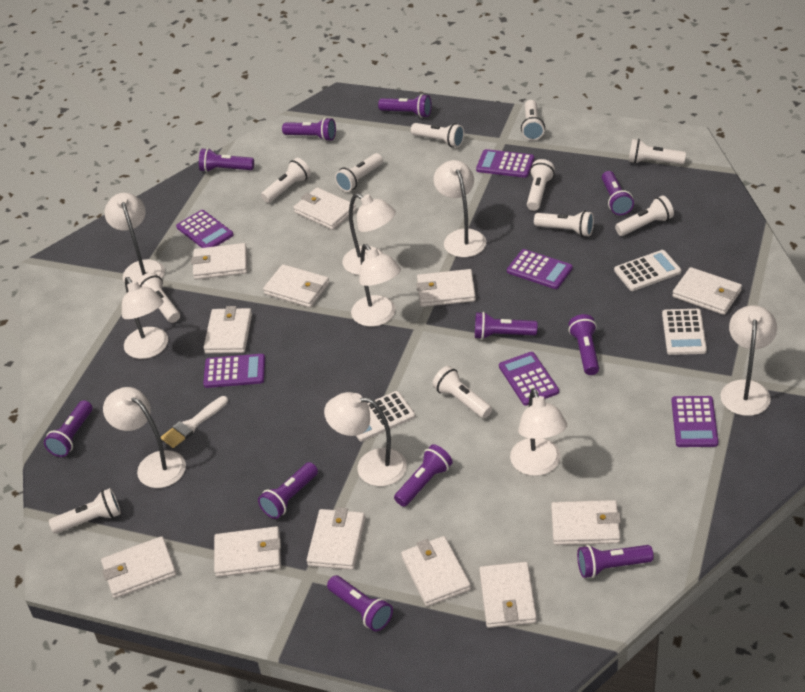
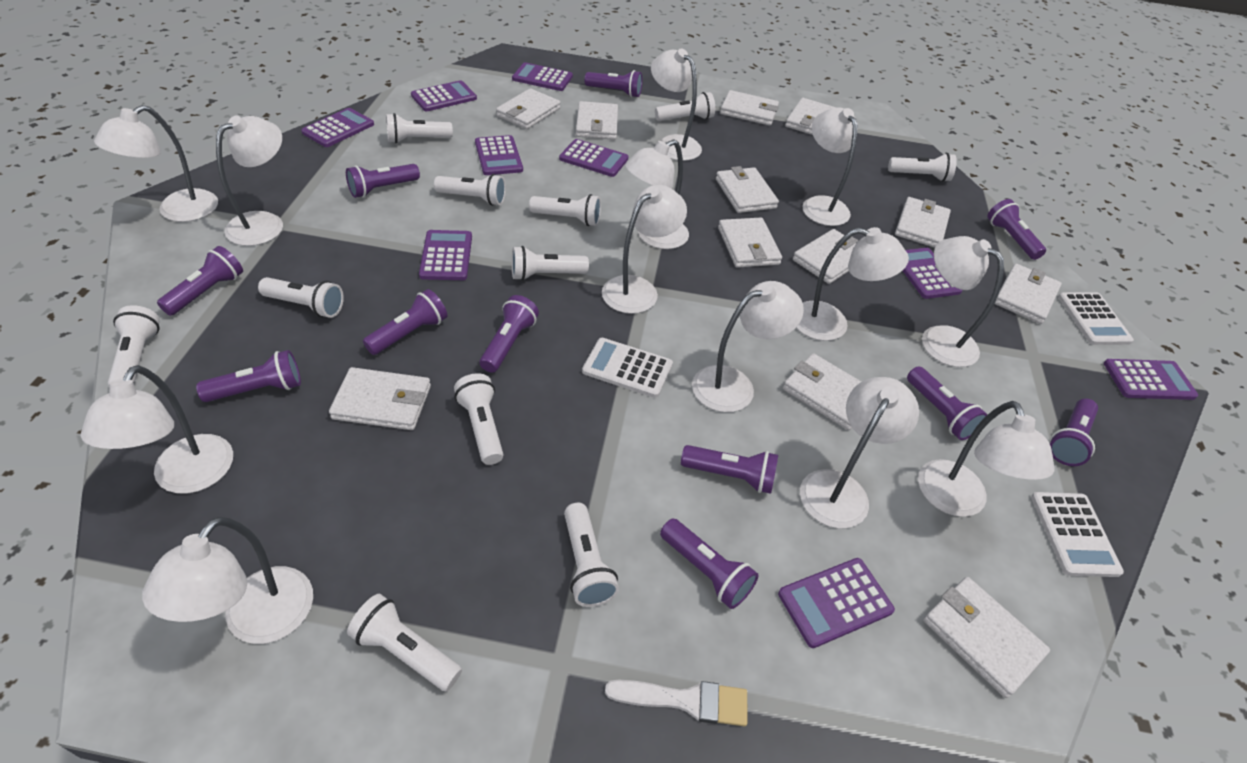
purple calculator: [176,210,234,248] [203,354,265,388] [476,149,534,178] [499,352,559,406] [507,249,573,289] [671,396,719,447] = 6 -> [301,108,374,147] [411,80,477,111] [419,230,472,280] [475,135,523,175] [512,62,573,91] [559,139,629,177] [778,558,895,648] [903,248,962,299] [1104,359,1198,400] = 9
white lamp: [103,387,186,488] [104,193,165,283] [122,277,168,359] [324,392,407,486] [343,193,396,275] [351,244,401,327] [434,160,486,257] [510,388,567,476] [721,305,777,416] = 9 -> [81,365,233,494] [94,105,218,222] [142,517,313,644] [216,115,283,246] [602,185,687,314] [625,139,689,249] [651,49,702,161] [692,281,804,412] [796,227,909,341] [800,377,919,528] [802,107,858,226] [918,401,1055,517] [922,236,1004,367] = 13

